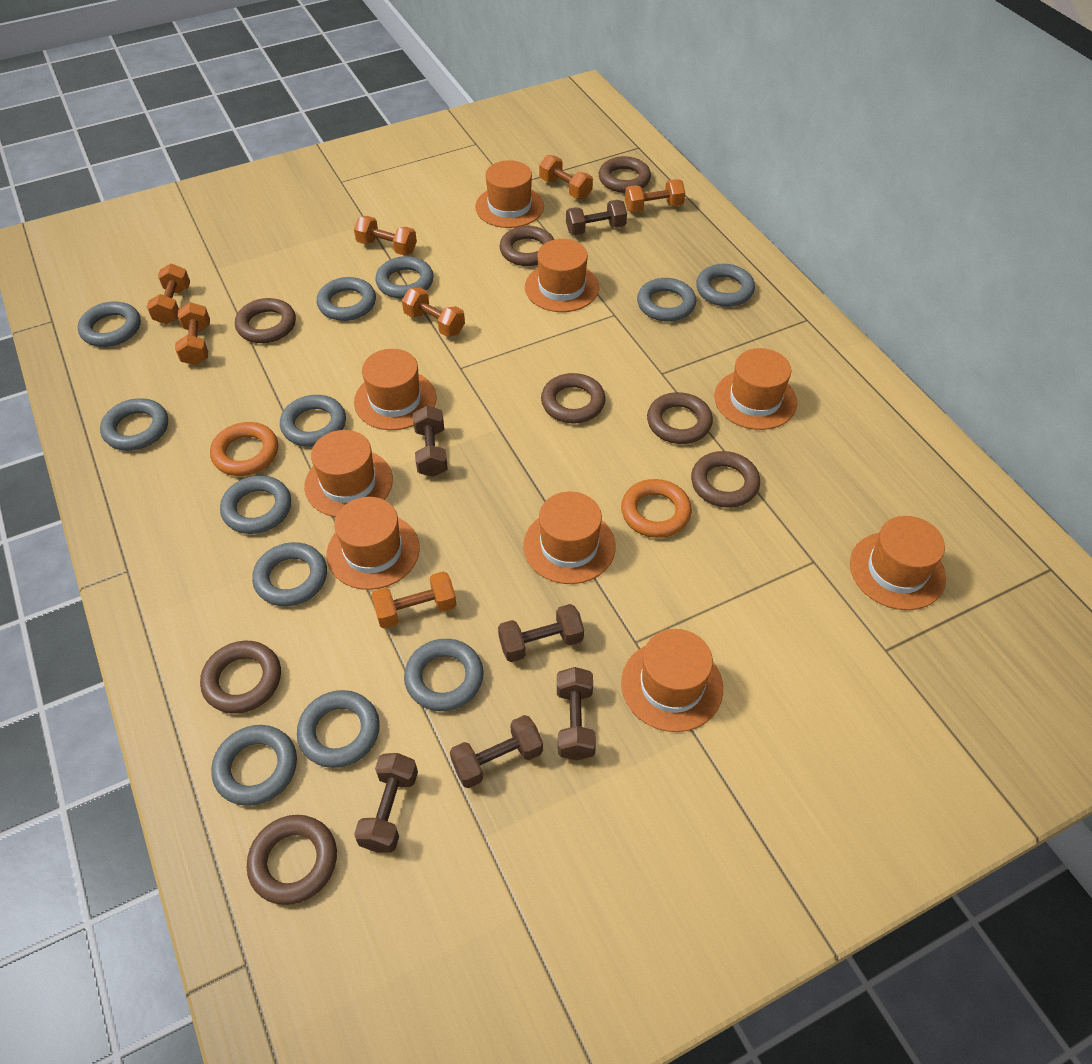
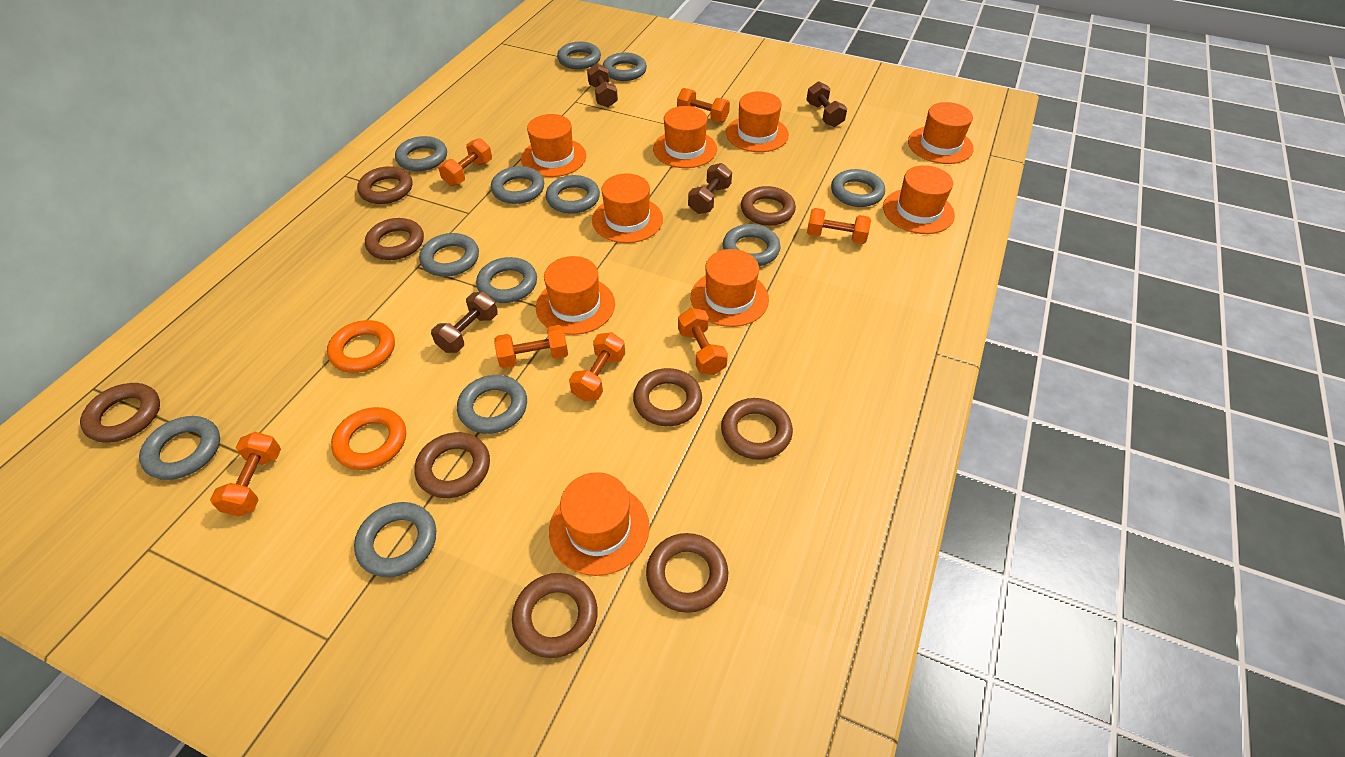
brown dumbbell: [354,753,418,853] [413,406,448,477] [450,715,543,788] [498,604,584,662] [557,667,596,761] [566,200,627,235] = 6 -> [431,292,498,353] [587,63,618,107] [688,163,732,214] [806,81,847,127] = 4
brown ring: [200,641,281,714] [235,298,296,343] [247,815,337,905] [499,226,554,266] [541,373,605,424] [599,156,651,193] [647,392,713,444] [691,451,760,508] = 8 -> [80,383,160,443] [357,166,412,204] [365,218,424,260] [414,432,490,498] [512,573,598,658] [633,368,702,426] [646,533,728,613] [721,398,793,460] [741,186,796,226] = 9

